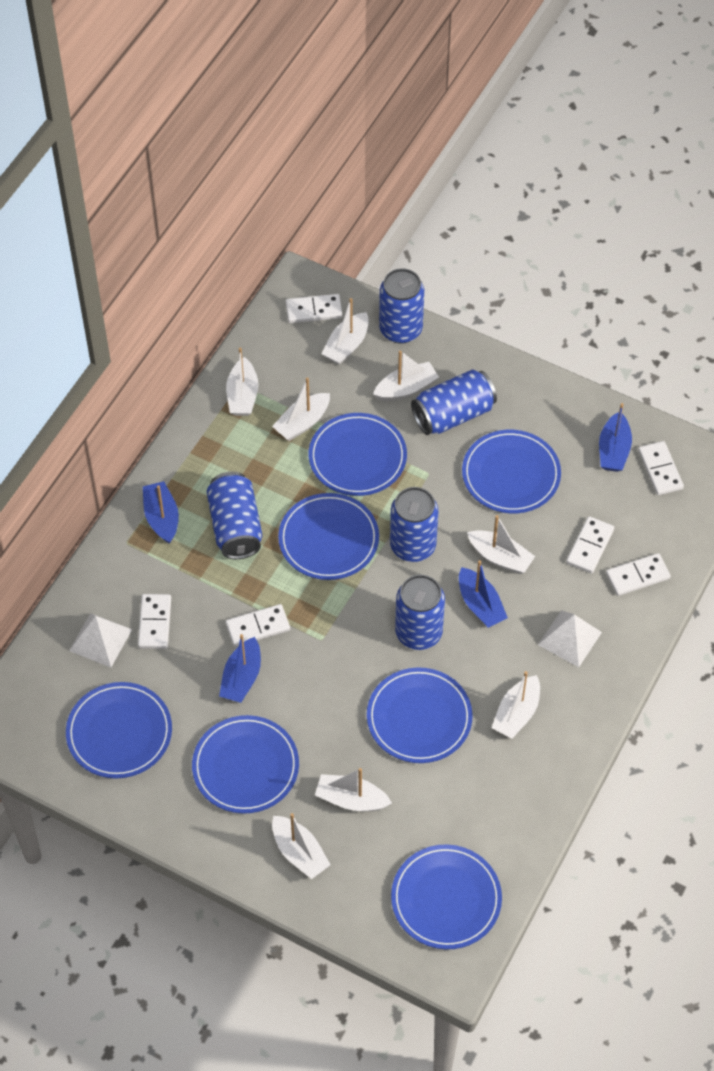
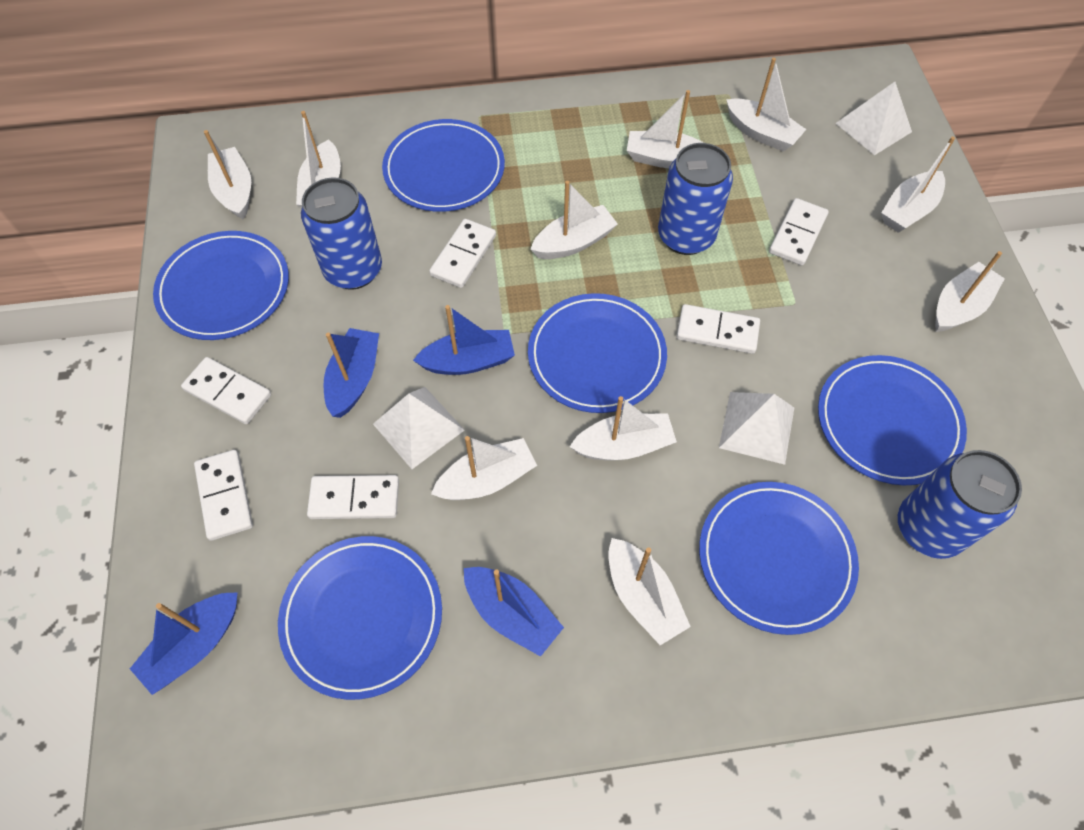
blue can: [207,472,262,559] [379,268,424,344] [390,487,438,562] [395,575,445,650] [411,369,497,435] = 5 -> [301,177,382,290] [658,143,733,255] [898,450,1022,559] = 3
blue plate: [66,682,172,779] [192,715,299,814] [278,493,379,580] [309,413,407,496] [367,668,472,763] [391,844,502,949] [462,430,561,513] = 7 -> [153,231,289,340] [278,536,442,700] [382,119,505,212] [528,293,667,413] [699,482,859,635] [818,355,967,485] = 6
white boat: [226,348,258,416] [272,377,330,441] [272,813,331,879] [315,768,392,811] [321,298,369,365] [373,350,439,401] [467,515,535,574] [492,671,540,738] = 8 -> [204,130,251,219] [296,111,341,207] [431,436,537,500] [530,181,618,259] [570,396,677,461] [608,538,691,645] [627,90,704,169] [726,58,806,152] [881,136,955,233] [935,251,1005,332] = 10
white pyramid: [69,613,132,667] [538,610,602,667] = 2 -> [373,387,465,469] [719,392,794,465] [836,82,912,155] = 3

